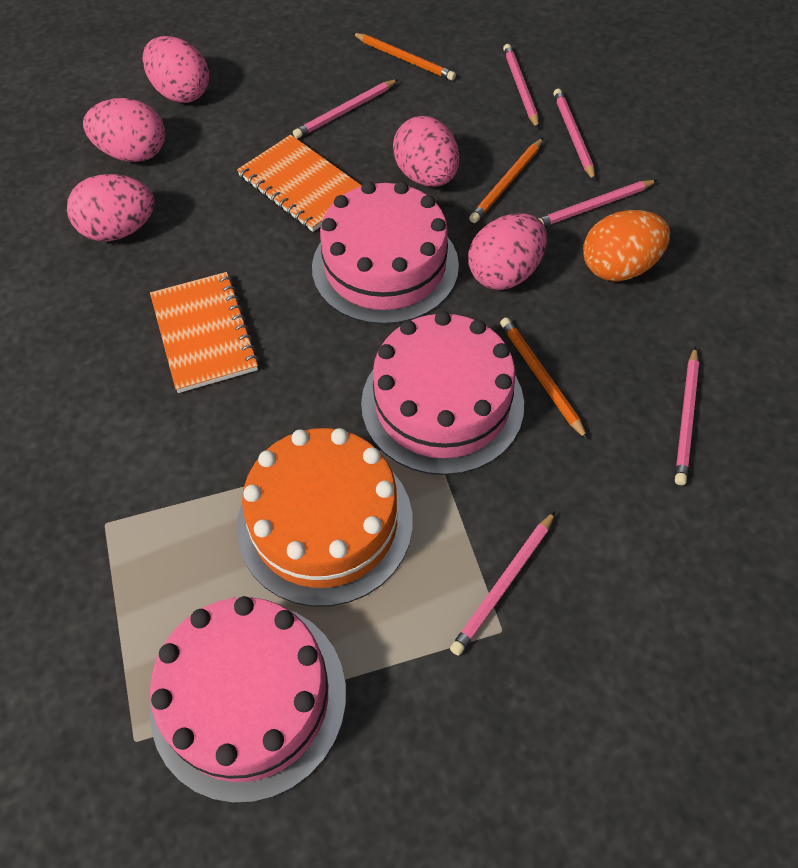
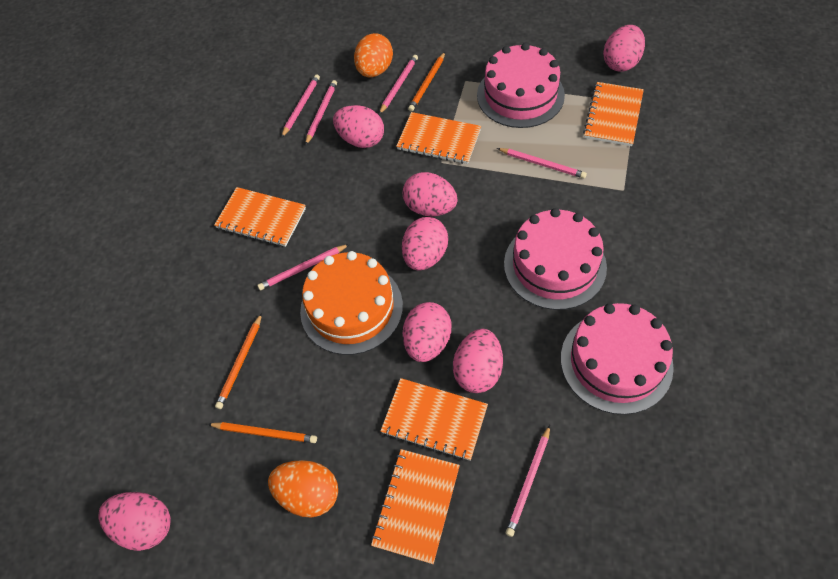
orange egg: [583,210,670,282] = 1 -> [268,460,338,518] [354,33,393,77] = 2
orange notebook: [150,272,259,393] [237,135,362,232] = 2 -> [214,187,306,247] [371,449,460,564] [381,378,488,461] [396,112,481,164] [583,82,644,146] = 5
pink egg: [67,174,155,241] [83,98,165,162] [143,36,209,103] [393,116,459,186] [468,213,547,290] = 5 -> [98,492,171,551] [333,105,384,148] [402,217,448,271] [403,172,458,217] [403,302,451,362] [453,329,503,393] [603,25,645,71] = 7

